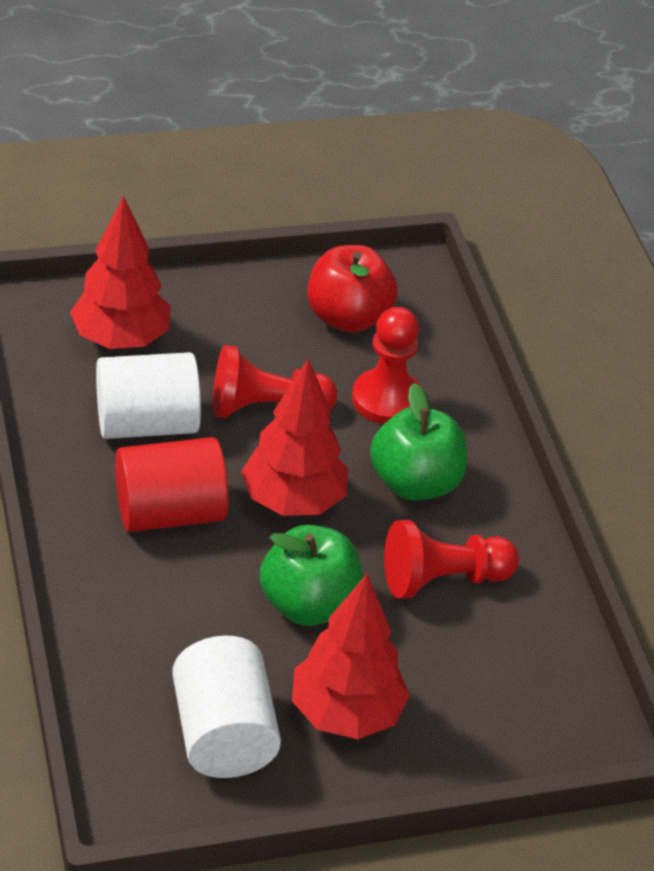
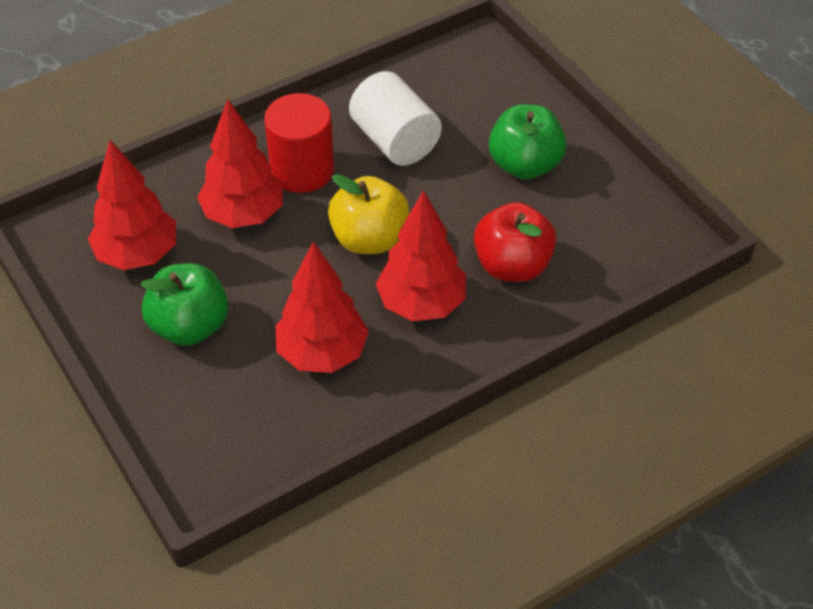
red pawn: [212,345,337,418] [352,307,422,424] [384,520,519,598] = 3 -> none = 0
red tree: [70,195,171,349] [241,358,348,516] [292,573,410,739] = 3 -> [88,140,176,270] [197,99,283,228] [275,242,369,373] [376,190,466,321] = 4
white cylinder: [96,352,201,439] [172,636,281,778] = 2 -> [349,71,442,166] = 1
yellow apple: none = 0 -> [328,174,409,254] = 1

